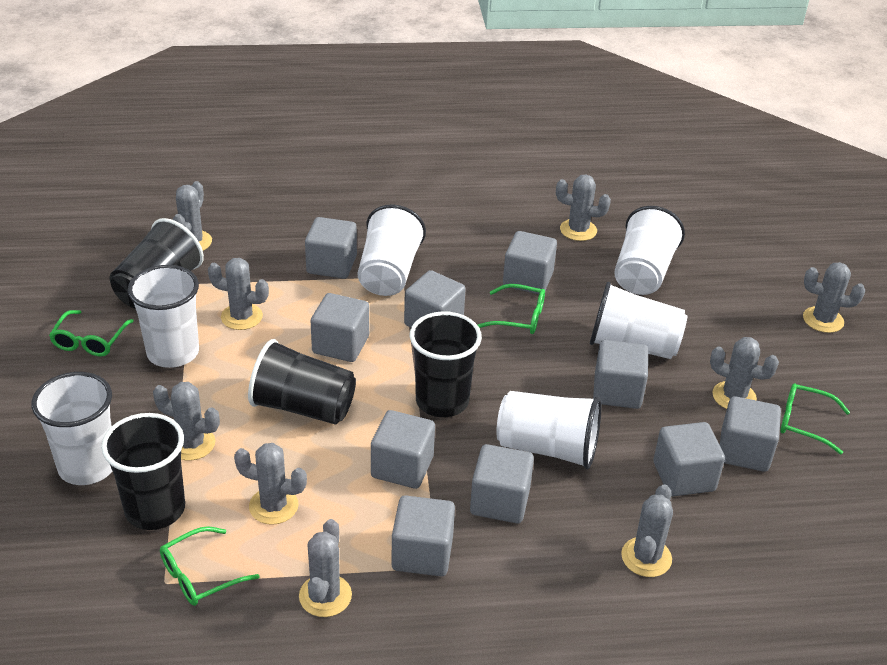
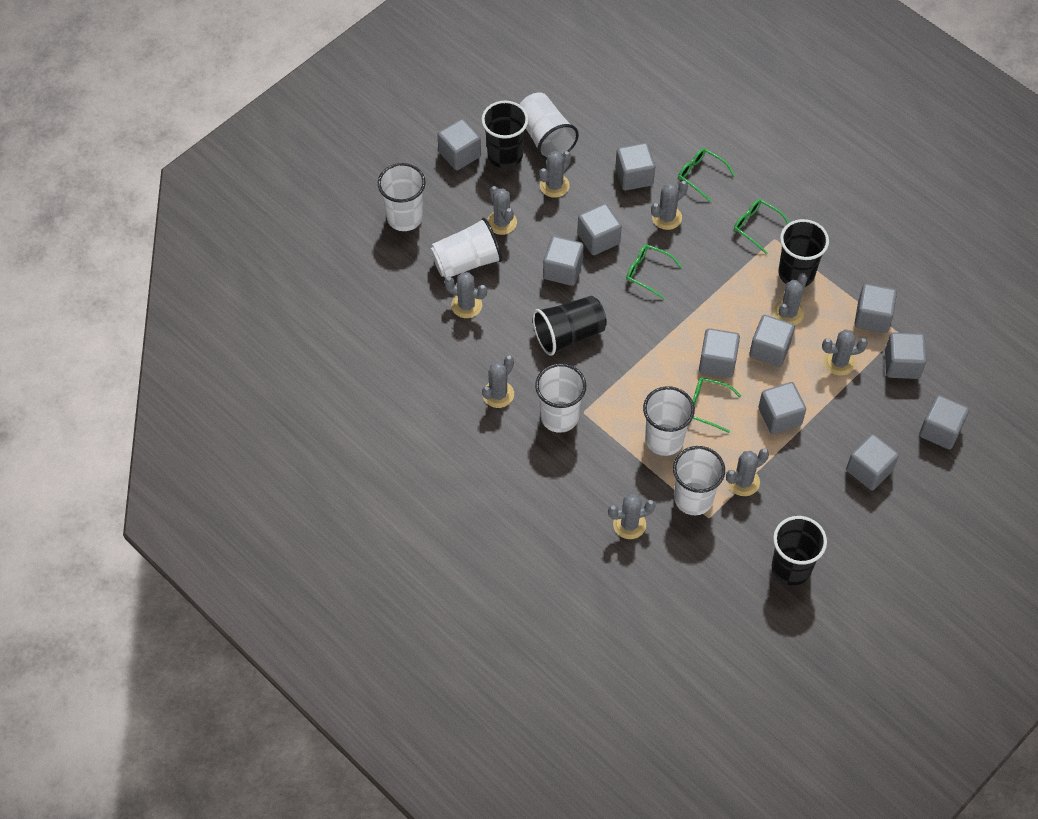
grey cube: [305,217,357,279] [311,293,369,362] [371,410,435,489] [391,495,455,576] [404,270,466,327] [470,444,534,523] [503,231,557,294] [593,340,648,409] [654,422,725,496] [720,396,781,472] = 10 -> [437,119,481,171] [543,236,584,286] [577,203,622,255] [615,143,655,191] [699,328,740,378] [749,315,795,367] [758,382,806,434] [846,434,899,491] [854,284,897,333] [885,332,926,379] [919,395,969,449] = 11

